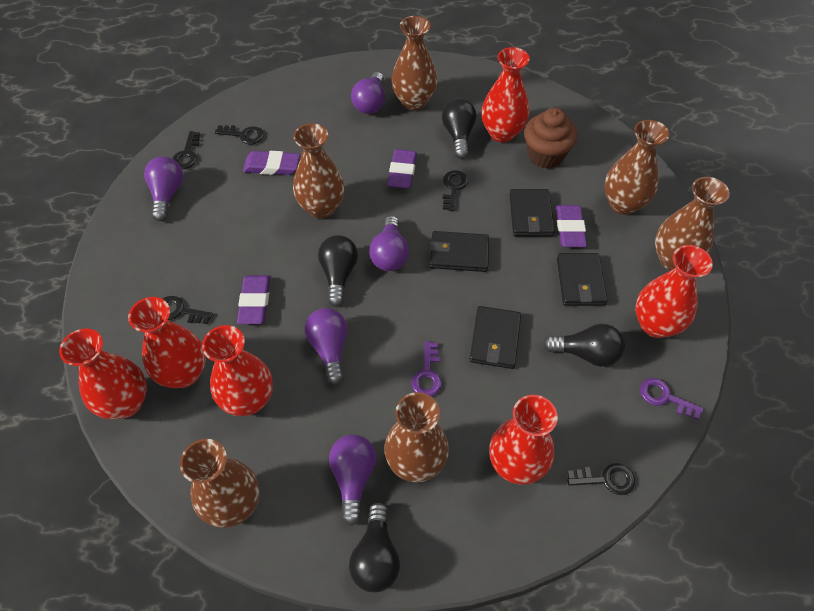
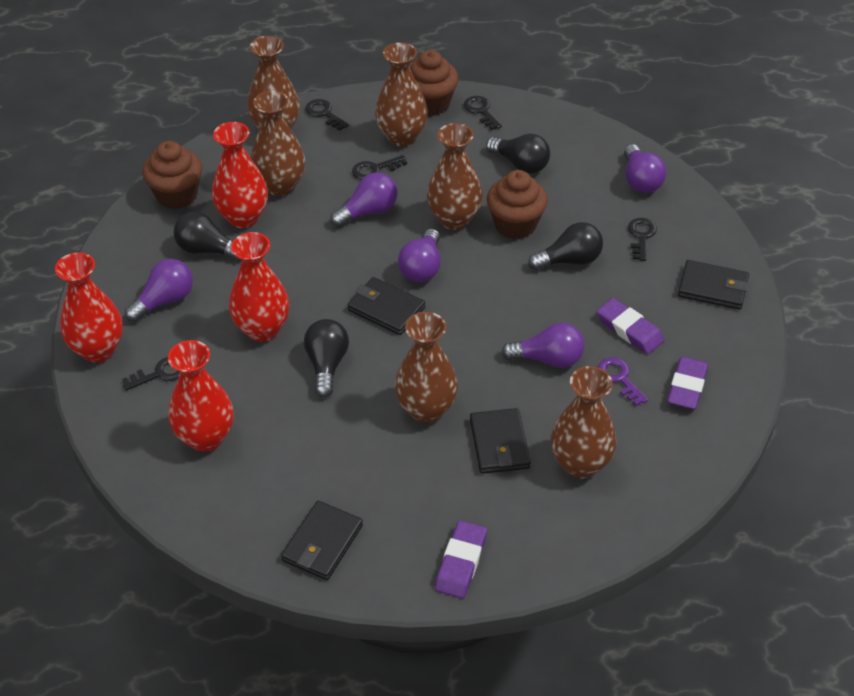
brown cupcake: [524,108,577,169] = 1 -> [142,141,202,209] [409,50,459,116] [487,170,548,239] = 3
purple eraser: [237,275,270,324] [243,151,300,175] [387,149,417,189] [556,205,587,247] = 4 -> [435,520,487,599] [597,298,664,354] [667,356,708,409] = 3
purple key: [411,341,442,396] [640,378,704,420] = 2 -> [598,357,648,406] = 1
red vase: [59,329,147,419] [128,297,206,388] [202,325,273,416] [481,47,530,142] [489,395,558,485] [636,245,713,338] = 6 -> [55,252,123,362] [168,340,233,452] [212,122,268,228] [229,232,289,342] = 4

